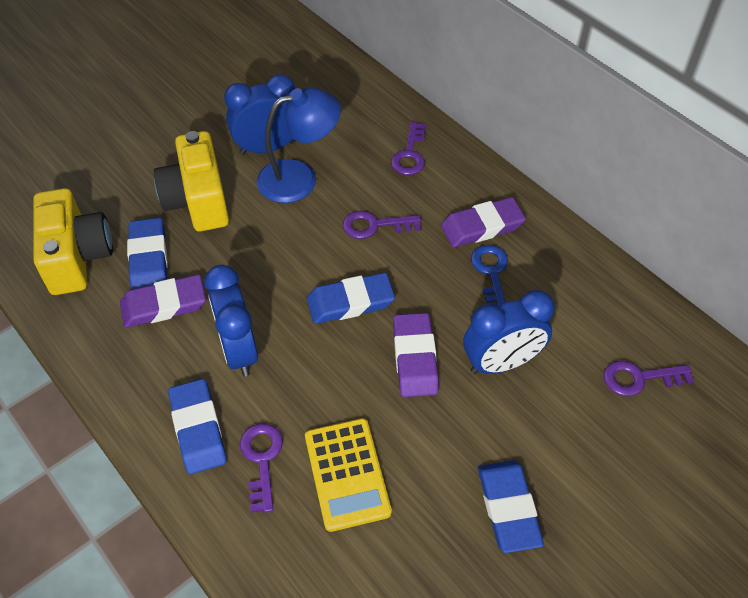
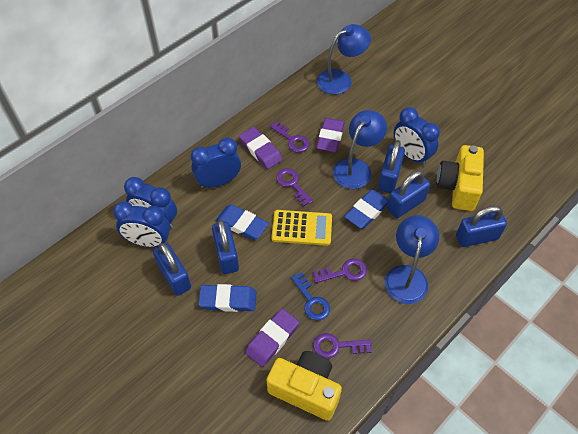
blue clock: [204,265,258,376] [224,74,295,155] [463,290,554,374] = 3 -> [113,201,171,247] [124,177,177,228] [191,137,241,189] [394,107,440,166] = 4
blue eraser: [127,218,168,290] [168,379,227,475] [307,273,395,324] [478,461,544,553] = 4 -> [198,284,256,312] [215,204,269,240] [344,189,389,229] = 3
blue lamp: [256,87,341,203] = 1 -> [317,24,371,95] [333,110,387,189] [385,215,439,304] = 3
blue padlock: none = 0 -> [153,243,191,296] [212,220,239,274] [378,141,405,193] [387,171,430,218] [456,206,507,247] = 5

